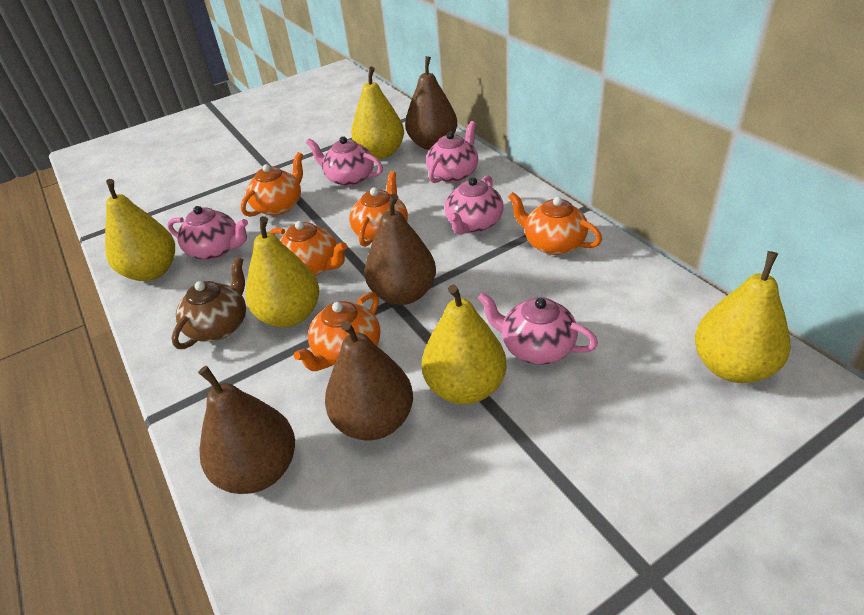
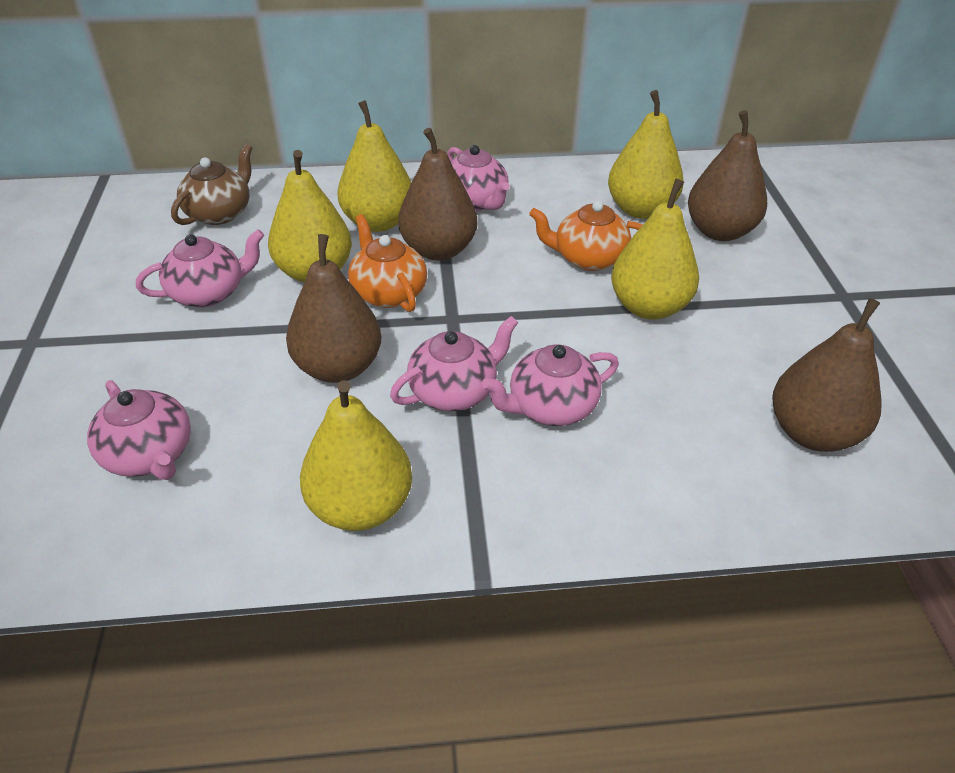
orange teapot: [241,152,303,217] [269,221,347,276] [294,292,380,371] [349,171,408,247] [508,192,602,255] = 5 -> [348,214,427,312] [529,201,642,271] = 2

